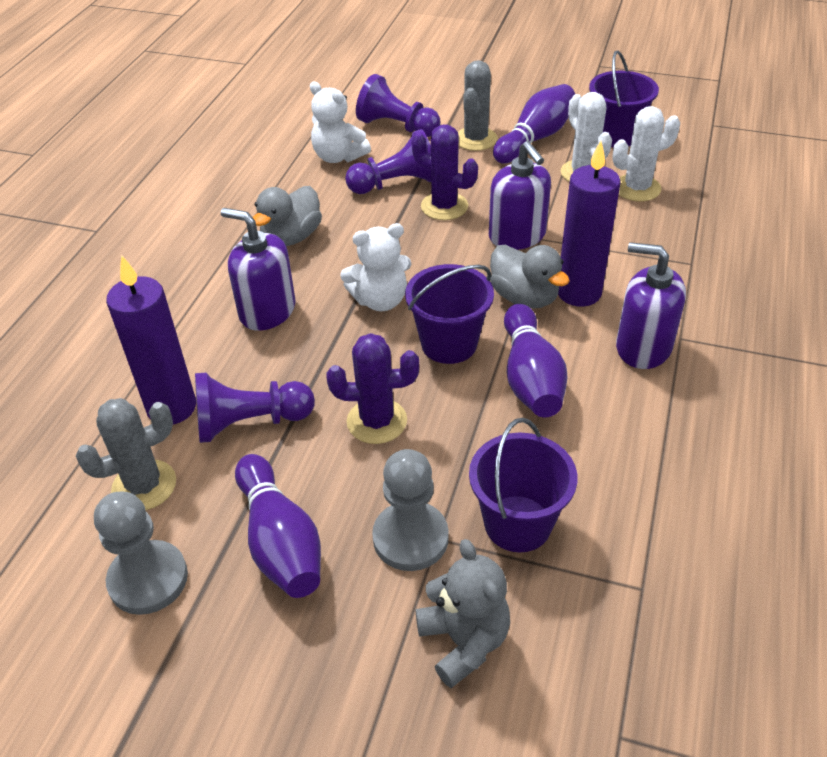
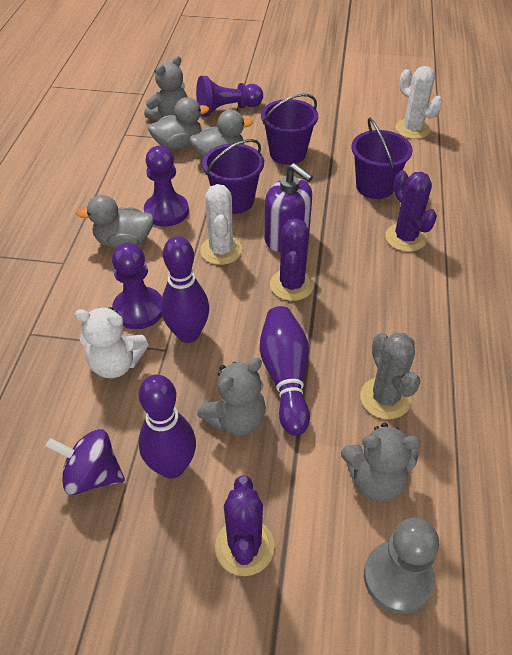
grey cactus: [76,398,176,510] [458,60,498,151] = 2 -> [360,333,420,419] = 1
grey duck: [253,186,322,246] [490,245,570,309] = 2 -> [76,195,154,249] [148,97,209,150] [190,110,253,158] = 3
grey pawn: [94,492,188,615] [372,449,449,571] = 2 -> [364,518,439,614] = 1
grey teddy bear: [416,539,510,688] = 1 -> [144,56,188,121] [197,358,266,436] [341,423,420,502] = 3
purple cactus: [326,333,419,444] [411,125,478,220] = 2 -> [215,476,275,576] [270,218,314,301] [385,170,437,252] = 3
purple candle: [106,255,196,424] [558,141,621,307] = 2 -> none = 0
purple soap dispenser: [221,208,296,331] [489,141,551,250] [616,242,686,369] = 3 -> [265,163,313,252] = 1
purple spinning top: none = 0 -> [46,429,125,495] = 1
white teddy bear: [310,82,371,163] [340,223,411,311] = 2 -> [74,307,149,378] = 1

